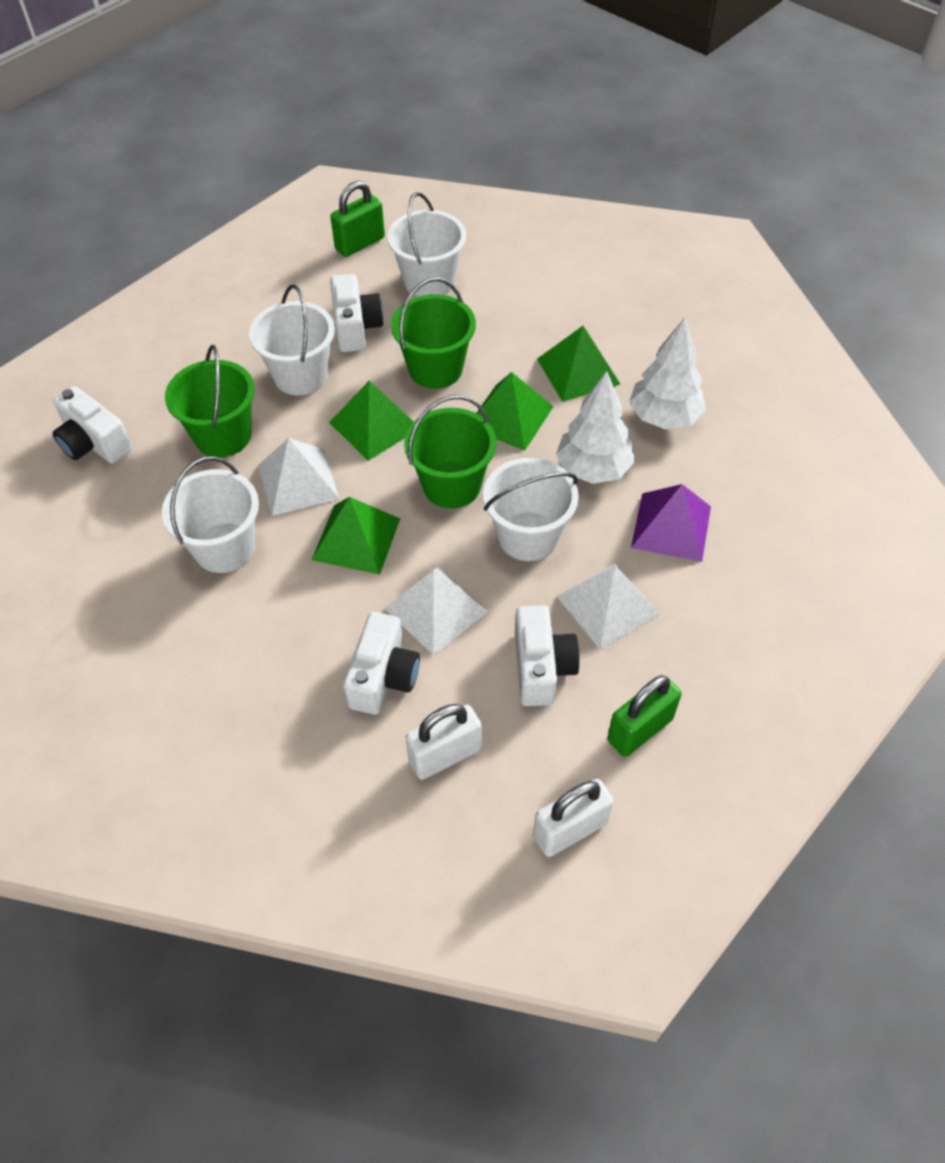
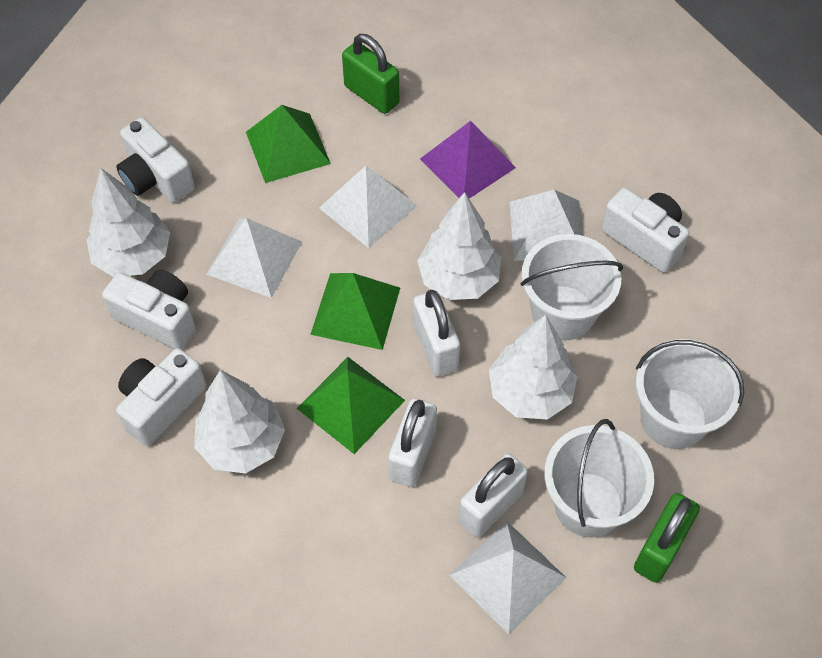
green bucket: [165,345,255,457] [391,277,476,389] [404,395,496,508] = 3 -> none = 0
green pyramid: [312,497,400,575] [329,381,413,461] [477,372,553,451] [537,326,620,402] = 4 -> [246,105,331,183] [297,357,405,454] [310,273,400,350] = 3
white bucket: [162,456,259,573] [249,285,335,396] [387,192,466,297] [483,458,579,561] = 4 -> [520,234,623,341] [544,419,654,538] [636,339,744,449] = 3
white padlock: [405,704,482,780] [533,779,614,857] = 2 -> [388,398,437,487] [413,290,460,377] [459,454,528,538] = 3
white pyramid: [258,438,339,516] [384,567,488,655] [557,564,660,650] = 3 -> [207,218,302,298] [319,166,417,248] [449,520,566,635] [510,190,583,261] = 4
white tree: [556,371,635,484] [629,317,706,429] = 2 -> [87,168,170,277] [194,370,285,473] [417,192,501,300] [489,315,578,420] = 4

